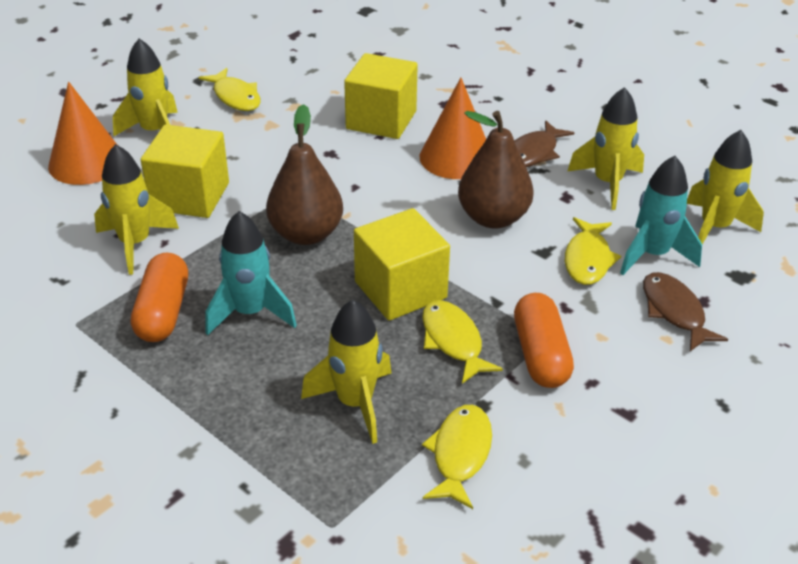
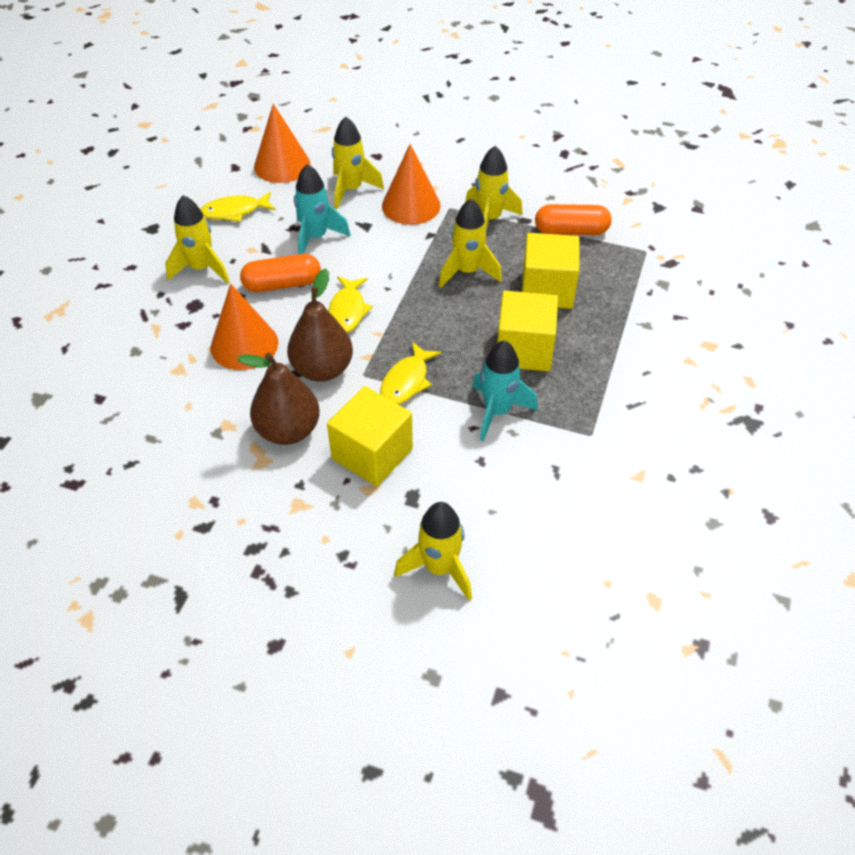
brown fish: [514,120,574,167] [643,272,728,351] = 2 -> none = 0
orange cone: [48,82,117,185] [420,78,486,179] = 2 -> [211,284,278,370] [254,104,310,183] [382,144,440,225] = 3
yellow fish: [198,68,261,111] [422,300,503,384] [422,405,492,509] [565,217,621,285] = 4 -> [200,192,275,222] [328,276,373,333] [380,342,441,404] = 3

